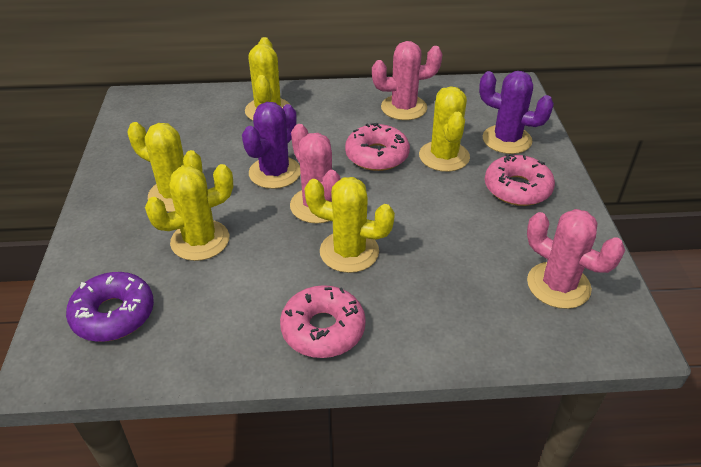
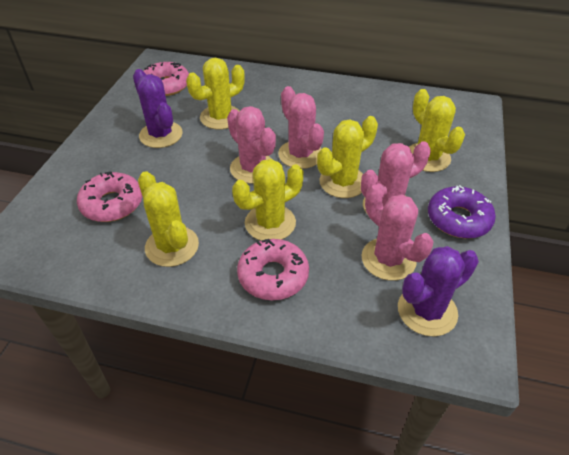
pink cactus: [290,124,341,224] [372,41,442,120] [527,209,625,309] = 3 -> [227,106,276,184] [278,86,324,169] [361,141,431,215] [361,184,433,281] = 4

